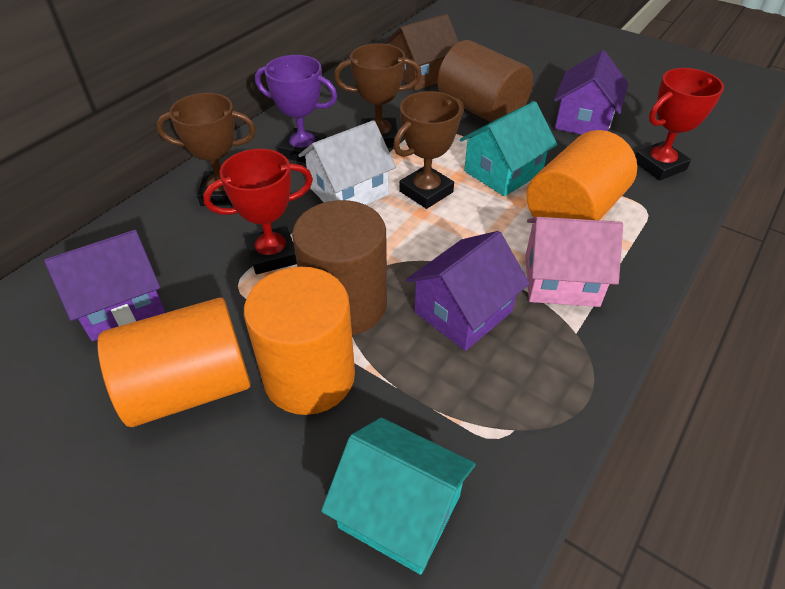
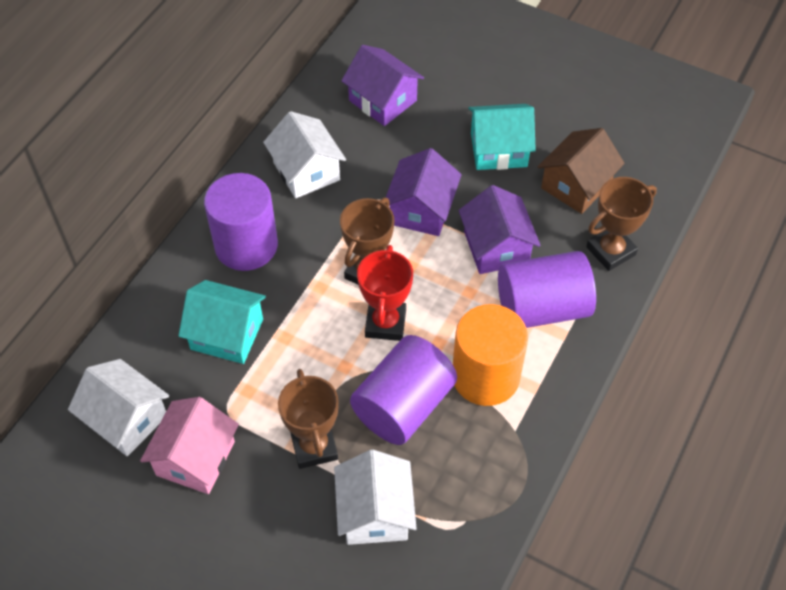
brown cylinder: [292,200,387,335] [437,40,533,122] = 2 -> none = 0
orange cylinder: [98,298,251,427] [244,267,355,415] [527,130,637,220] = 3 -> [453,304,528,406] = 1
purple cylinder: none = 0 -> [204,173,278,271] [350,335,457,445] [498,251,596,328] = 3
purple trophy: [255,55,337,163] = 1 -> none = 0
red trophy: [203,149,313,274] [635,68,724,180] = 2 -> [357,245,413,341] = 1
white house: [298,120,396,205] = 1 -> [68,359,169,456] [263,111,346,198] [334,450,417,545] = 3

